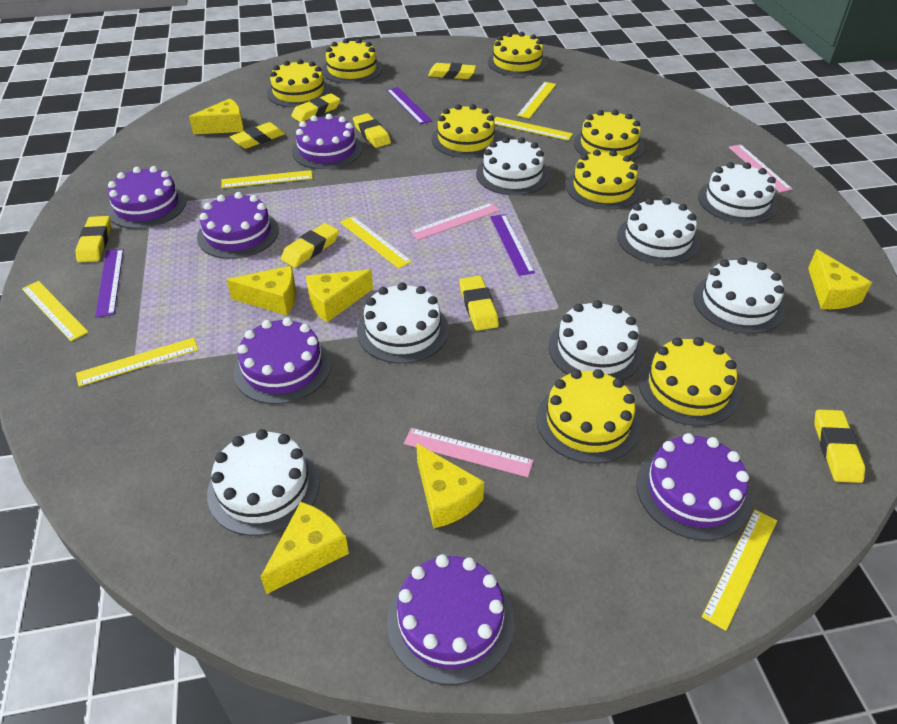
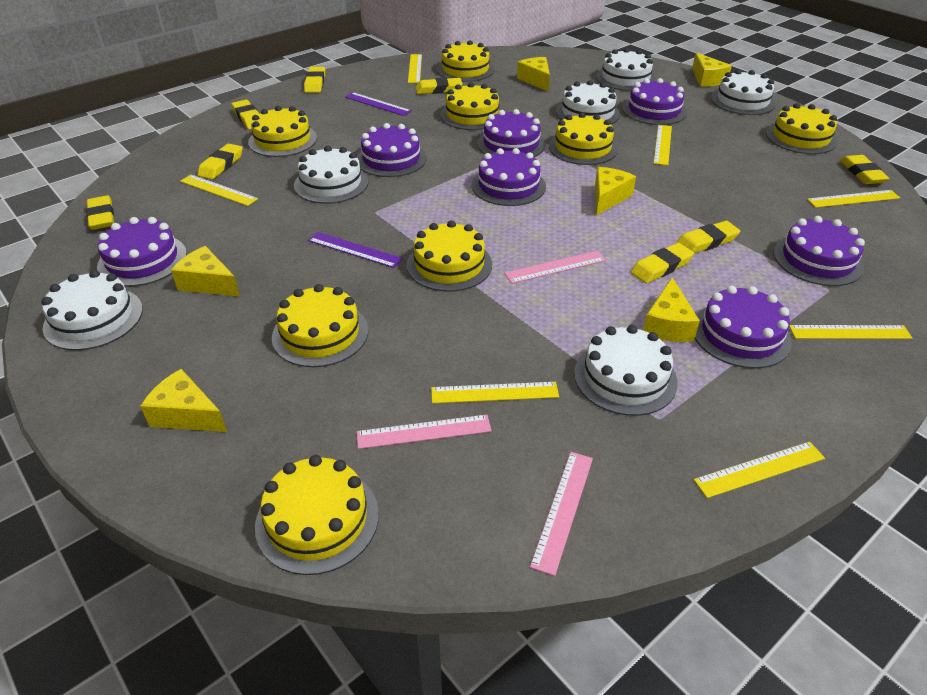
purple cake: [107,166,187,229] [197,192,279,259] [234,318,331,404] [292,114,362,169] [387,554,514,685] [636,433,751,541] = 6 -> [97,217,187,287] [357,123,427,177] [472,148,546,206] [477,109,546,157] [622,78,687,125] [695,286,792,369] [773,216,865,286] = 7
purple ruler: [95,249,124,317] [387,87,432,124] [490,214,535,276] = 3 -> [308,232,403,268] [345,92,412,116] = 2
white cake: [207,429,320,536] [357,282,449,364] [476,137,549,196] [548,300,644,380] [617,198,700,265] [693,257,785,334] [698,162,777,224] = 7 -> [41,270,143,350] [294,146,368,204] [556,80,620,124] [574,325,678,416] [596,48,656,91] [711,69,776,115] = 6

